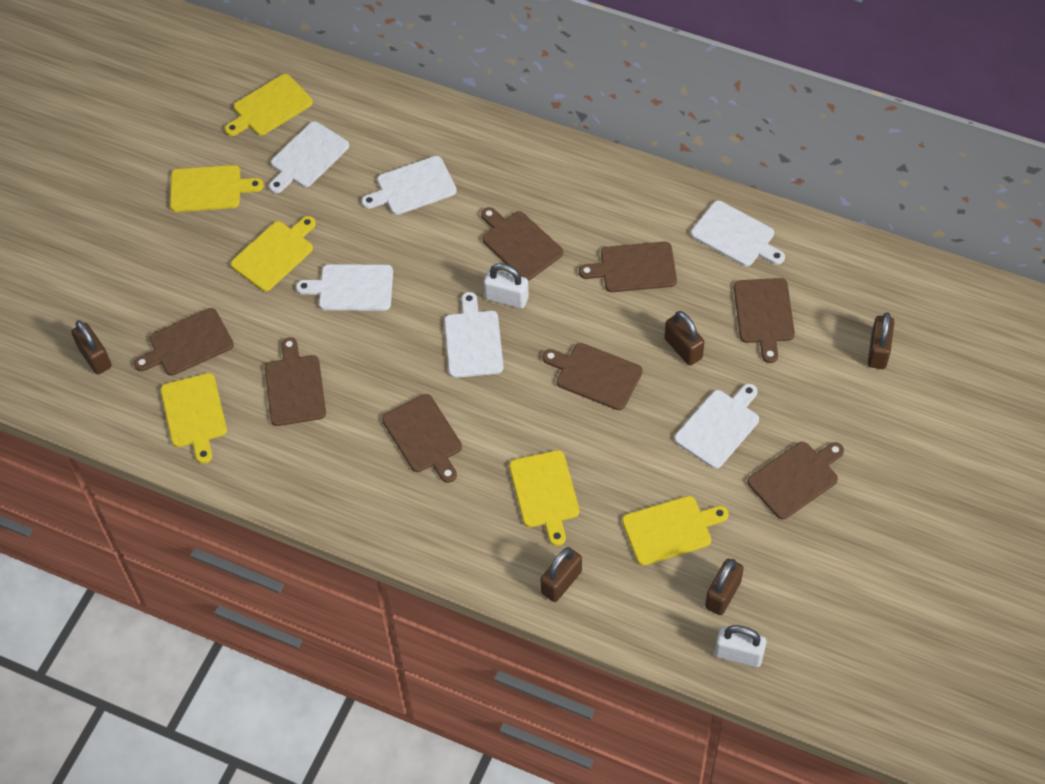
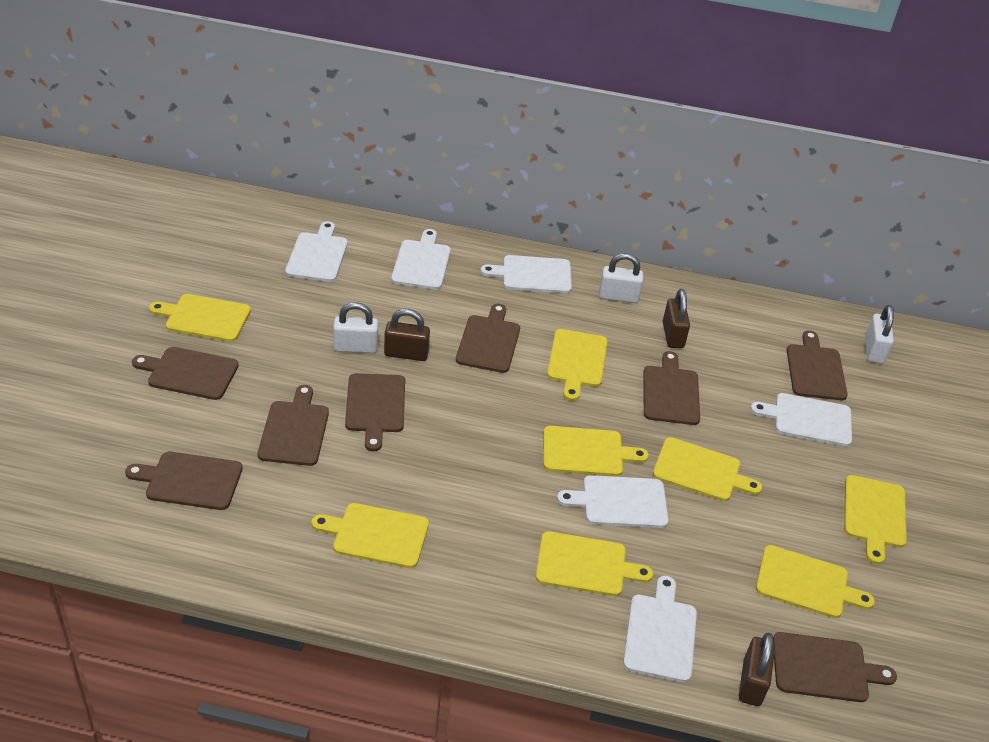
brown padlock: [71,320,112,374] [541,547,582,602] [664,311,705,366] [705,559,744,615] [868,312,894,369] = 5 -> [384,309,430,361] [663,289,690,348] [739,633,775,706] = 3
white padlock: [484,263,529,309] [715,625,767,667] = 2 -> [333,302,378,353] [599,253,643,303] [865,305,894,364] = 3
yellow cutting board: [161,373,227,464] [170,165,264,212] [225,74,313,136] [231,216,316,291] [509,450,579,546] [622,496,729,565] = 6 -> [149,294,251,342] [311,503,429,568] [536,531,653,596] [543,426,649,476] [547,329,607,401] [653,437,762,501] [756,545,875,618] [844,475,907,564] = 8

